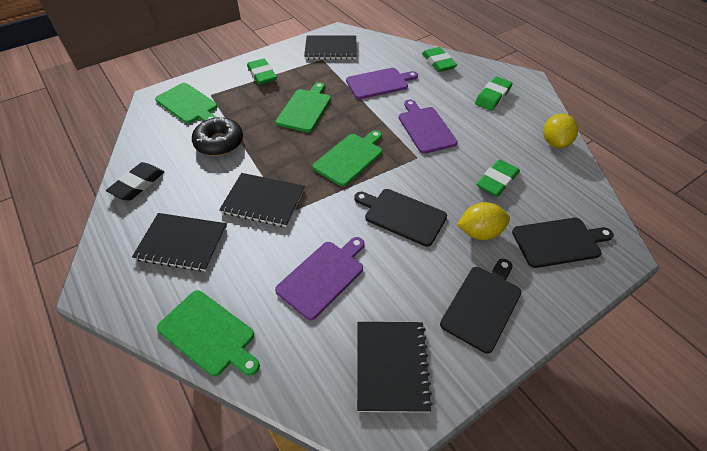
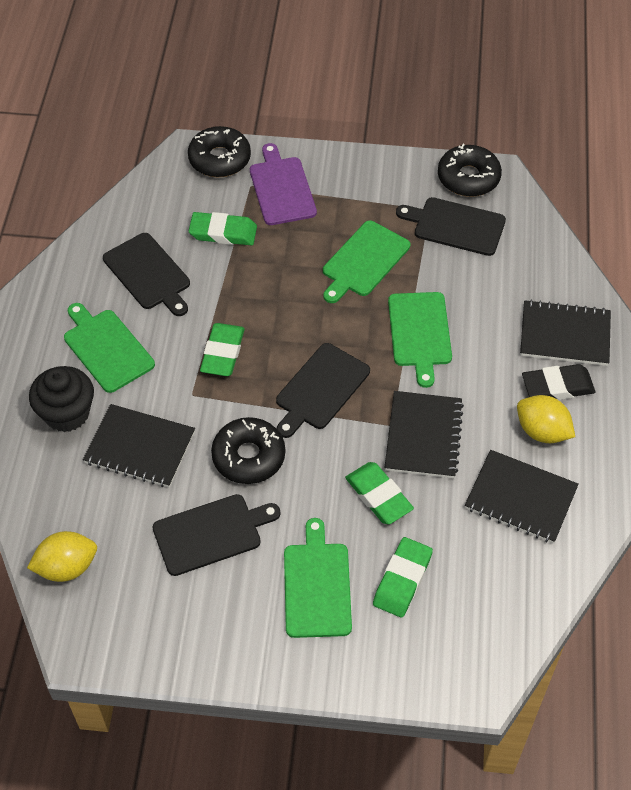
black cupcake: none = 0 -> [29,366,94,432] = 1
black cutting board: [354,189,447,247] [440,259,521,353] [512,218,614,268] = 3 -> [103,233,190,316] [153,494,281,576] [276,343,370,438] [396,197,506,256] = 4
black donut: [192,116,243,156] = 1 -> [188,126,251,177] [211,417,285,484] [438,144,502,197] = 3
purple cutting board: [275,237,365,320] [346,68,418,99] [399,99,458,154] = 3 -> [250,143,317,225] = 1

